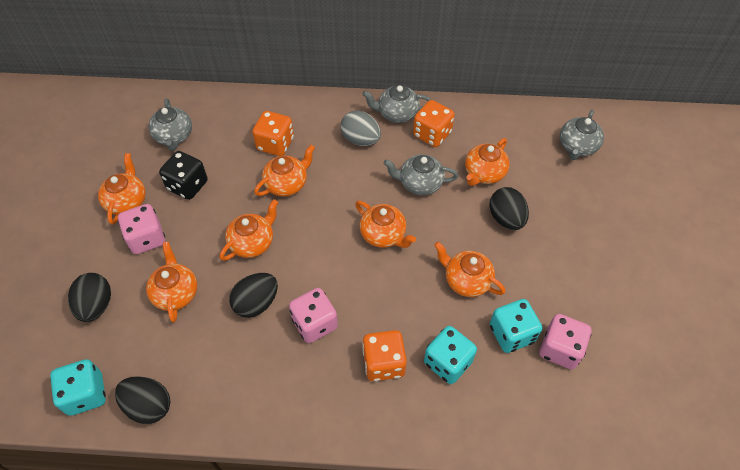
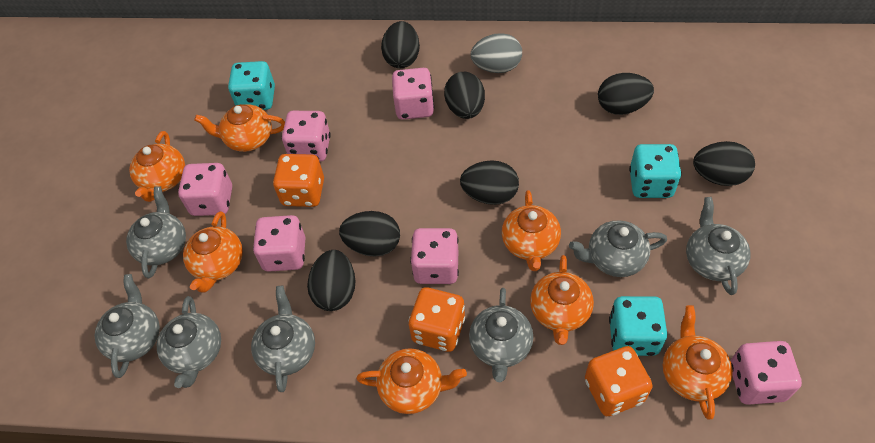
black dice: [159,151,208,200] = 1 -> none = 0
black egg: [68,273,111,322] [115,376,170,424] [229,273,278,318] [489,187,529,230] = 4 -> [307,250,355,311] [339,211,400,257] [381,21,420,68] [444,72,485,119] [460,160,519,205] [598,73,654,115] [693,141,755,186] = 7
grey teapot: [148,98,192,151] [362,85,431,123] [383,155,458,195] [560,110,604,160] = 4 -> [95,274,160,378] [126,186,186,278] [157,296,221,388] [251,285,315,392] [469,288,533,382] [569,220,667,277] [686,197,750,295] = 7
pink dice: [118,204,165,254] [289,288,338,343] [540,314,591,369] = 3 -> [178,163,232,216] [253,215,306,272] [282,111,331,162] [392,68,434,120] [410,228,459,284] [730,341,802,405] = 6

